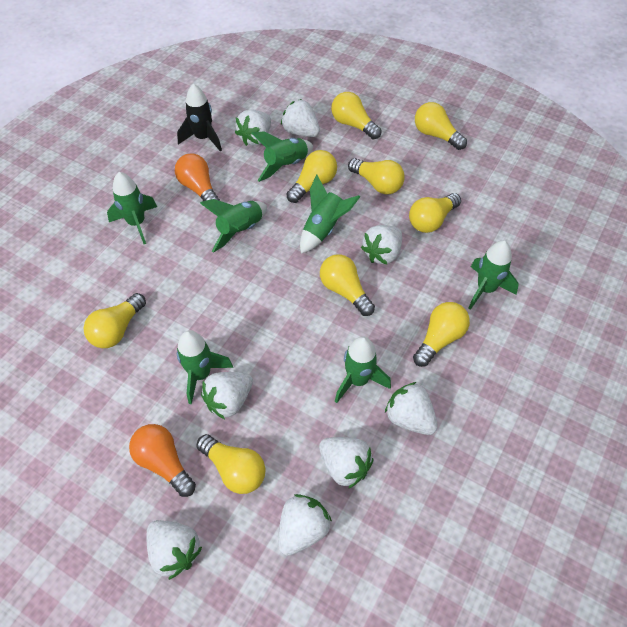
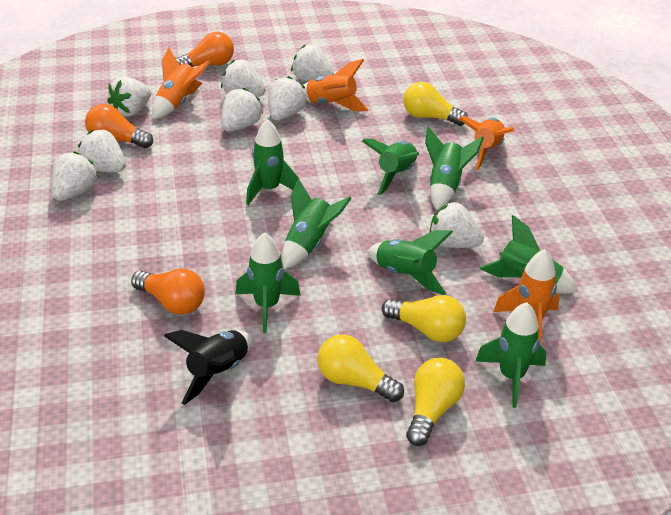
green rocket: [107,172,157,244] [177,330,233,404] [200,199,267,253] [251,132,313,182] [300,175,360,254] [335,336,391,403] [468,241,519,310] = 7 -> [235,232,301,333] [246,119,299,205] [282,178,352,269] [362,138,419,195] [367,230,453,295] [425,127,484,210] [475,302,546,408] [479,215,578,294] = 8
orange light bulb: [129,424,196,497] [175,153,220,201] = 2 -> [85,104,153,148] [131,268,205,315] [176,32,234,67] = 3
orange rocket: none = 0 -> [152,48,210,119] [303,59,369,111] [459,116,514,170] [493,249,560,345] = 4
yellow light bulb: [84,293,146,348] [196,434,265,494] [286,150,337,203] [320,254,375,316] [331,92,381,140] [348,158,405,194] [409,193,461,233] [413,302,470,367] [415,102,467,150] = 9 -> [318,335,404,402] [382,295,466,342] [403,82,468,126] [406,358,465,446] = 4

